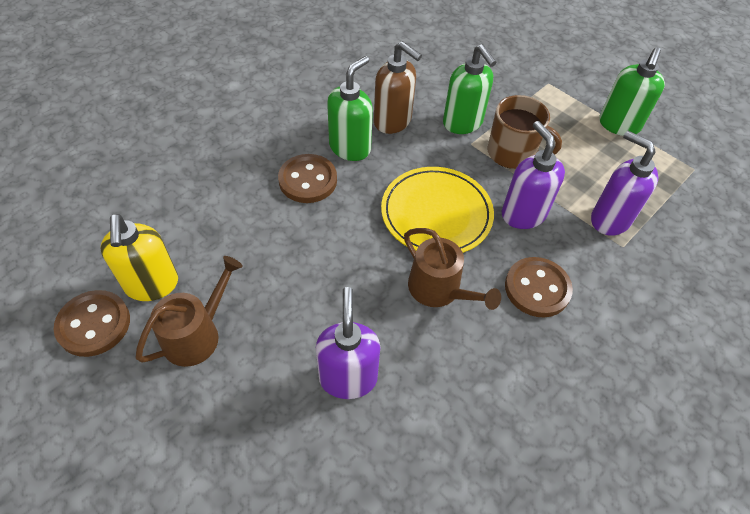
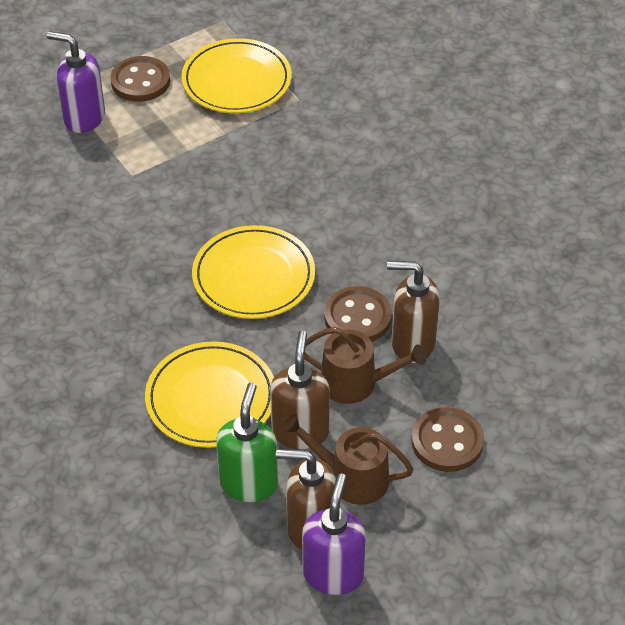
brown mug: [488,95,562,169] = 1 -> none = 0
brown soap dispenser: [374,41,422,134] = 1 -> [270,331,330,449] [276,449,336,550] [387,261,440,363] = 3
green soap dispenser: [327,56,373,161] [443,44,496,134] [599,47,665,136] = 3 -> [216,383,278,502] = 1
purple soap dispenser: [316,287,380,399] [502,121,565,229] [591,131,658,236] = 3 -> [47,31,105,133] [302,474,366,595] = 2
yellow plate: [381,167,494,253] = 1 -> [145,341,274,448] [181,38,292,113] [192,225,315,319] = 3
yellow soap dispenser: [100,214,178,301] = 1 -> none = 0

